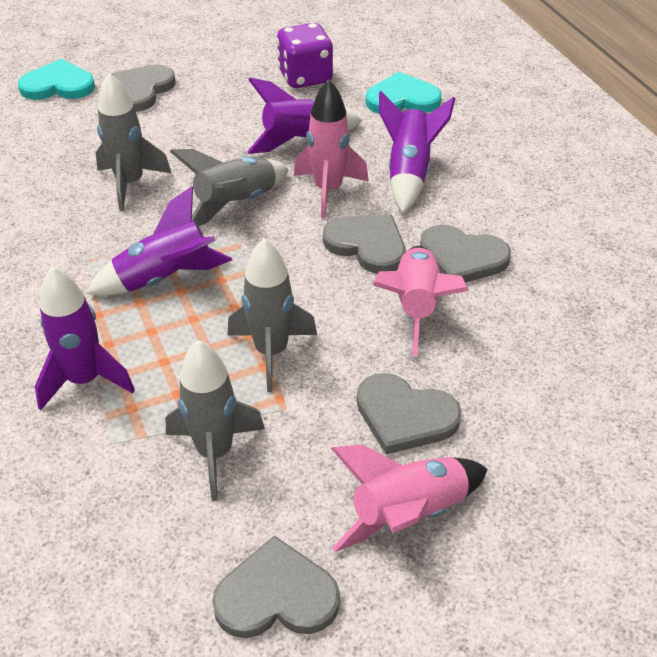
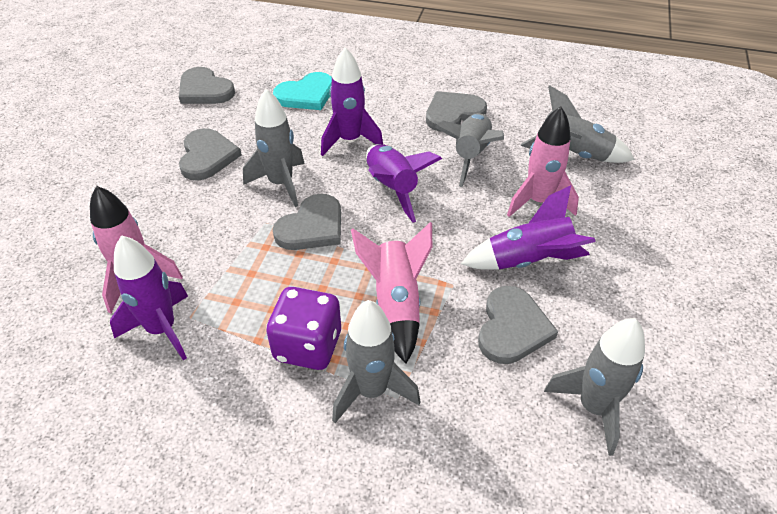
grey rocket: [96,73,171,211] [165,340,265,501] [170,149,289,226] [227,238,317,392] = 4 -> [243,89,305,207] [332,300,420,423] [434,113,504,187] [521,85,635,163] [544,318,645,456] = 5
turquoise heart: [18,59,95,100] [365,72,441,114] = 2 -> [273,72,332,110] = 1

